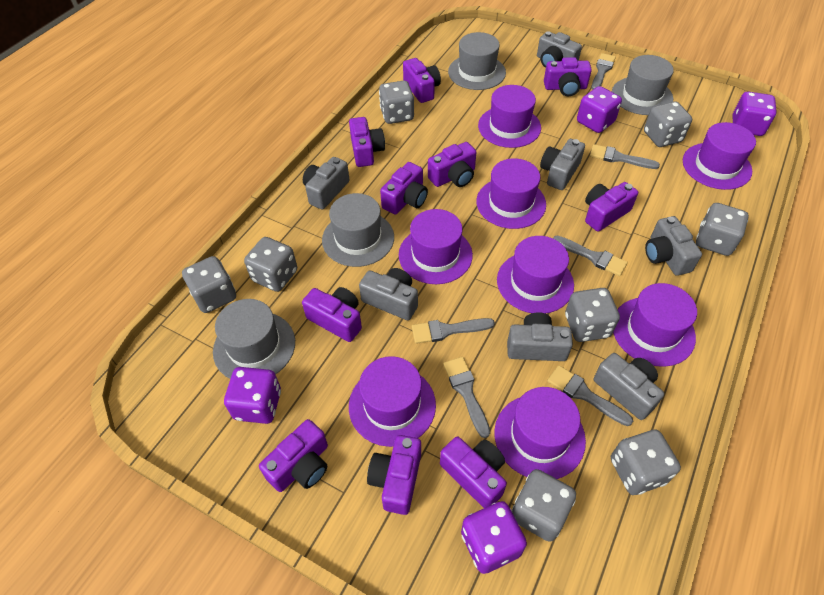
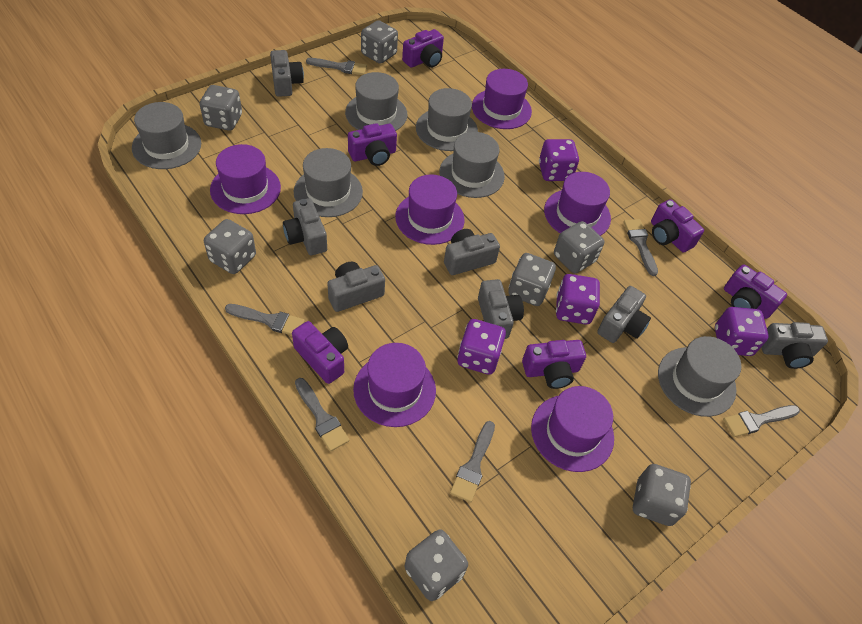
grey dice: [182,256,236,313] [244,237,297,292] [379,80,414,124] [512,469,576,542] [565,288,620,342] [611,429,681,495] [644,101,692,147] [696,203,749,256] = 8 -> [200,85,242,131] [204,219,256,274] [361,20,398,64] [405,529,468,601] [508,253,556,306] [554,221,604,273] [633,464,691,526] = 7
grey hat: [213,299,295,379] [322,193,394,267] [448,32,506,90] [612,55,674,115] = 4 -> [132,102,201,169] [294,148,363,217] [345,72,407,131] [416,88,478,151] [440,132,505,198] [658,336,741,417] = 6
purple camera: [259,419,328,492] [302,287,362,342] [349,117,385,167] [367,435,421,515] [380,162,428,215] [403,58,441,103] [428,142,476,187] [440,436,507,508] [544,57,592,97] [585,182,638,231] = 10 -> [292,321,348,384] [348,123,397,166] [402,29,444,68] [522,340,586,389] [651,199,704,253] [724,264,787,319] = 6
purple hat: [349,356,436,447] [399,209,473,284] [477,158,546,229] [478,85,541,148] [494,387,586,479] [497,236,574,313] [613,283,697,367] [683,122,756,190] = 8 -> [210,144,281,214] [353,343,436,427] [395,174,464,245] [472,69,532,129] [531,386,614,472] [544,172,611,236] = 6

